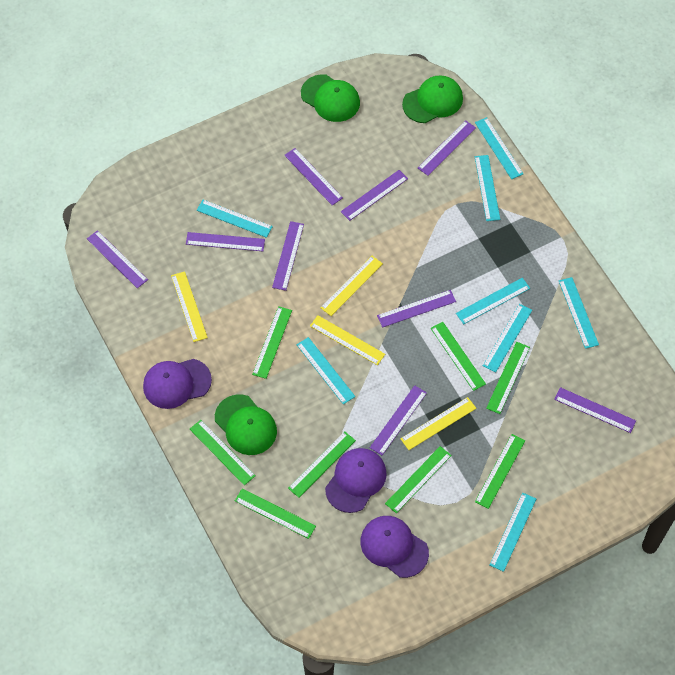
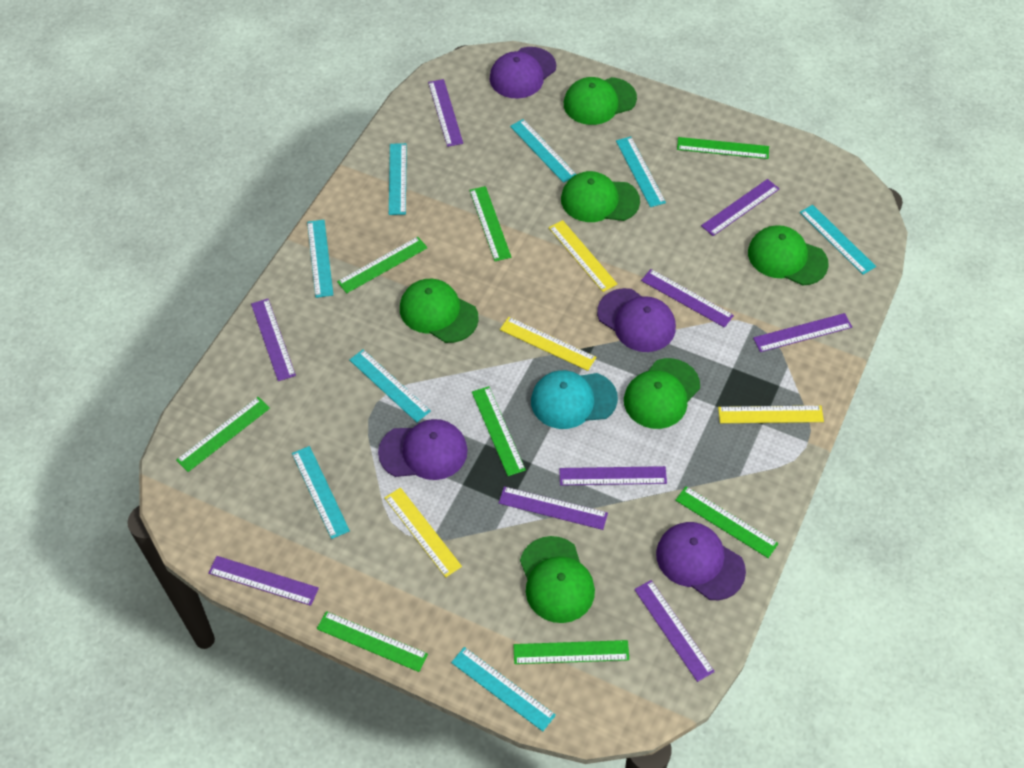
green cap: [215,394,277,455] [301,74,360,122] [402,75,463,123] = 3 -> [400,279,479,343] [520,536,595,623] [561,171,640,222] [564,77,637,125] [624,358,700,429] [748,225,829,286] = 6
purple cap: [143,359,212,409] [325,448,387,513] [361,516,429,578] = 3 -> [378,419,468,480] [489,47,556,99] [597,288,676,352] [656,522,746,600] = 4
turquoise cap: none = 0 -> [531,370,618,429] = 1

